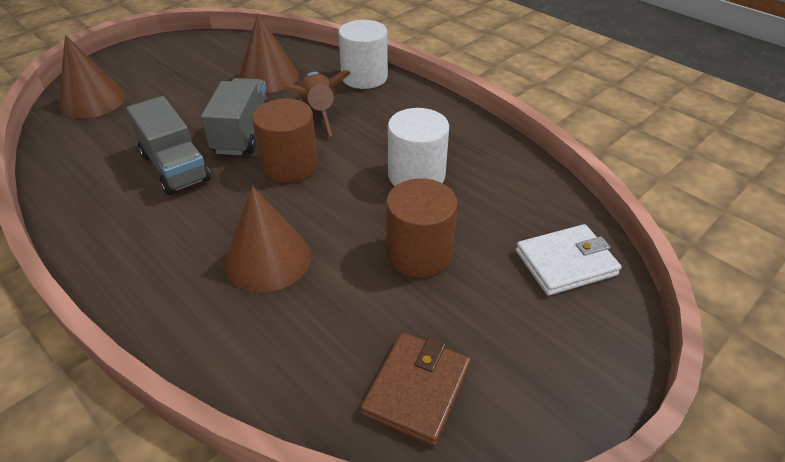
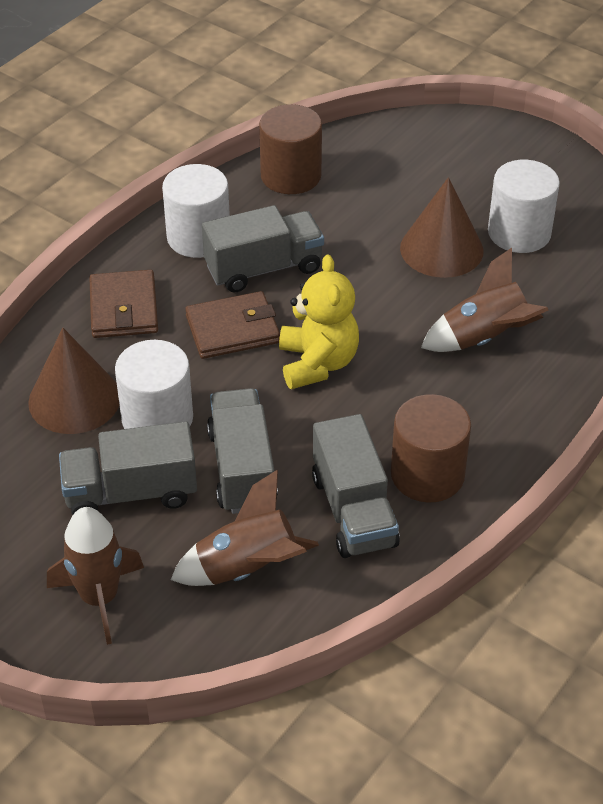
brown cone: [58,35,126,119] [224,186,312,292] [238,13,299,93] = 3 -> [28,328,119,434] [400,177,483,278] = 2
brown rocket: [283,70,351,137] = 1 -> [47,507,144,645] [171,470,319,586] [421,248,549,352] = 3
brown wallet: [361,332,471,446] = 1 -> [89,270,158,338] [185,291,280,359] = 2
grey truck: [127,96,210,195] [201,78,269,155] = 2 -> [59,421,197,515] [202,205,324,293] [207,388,278,514] [312,414,400,558] = 4
white cylinder: [338,20,388,89] [388,108,449,186] = 2 -> [115,340,193,429] [162,164,230,258] [488,160,560,253] = 3
white wallet: [516,224,621,296] = 1 -> none = 0
yellow teddy bear: none = 0 -> [279,254,359,389] = 1

